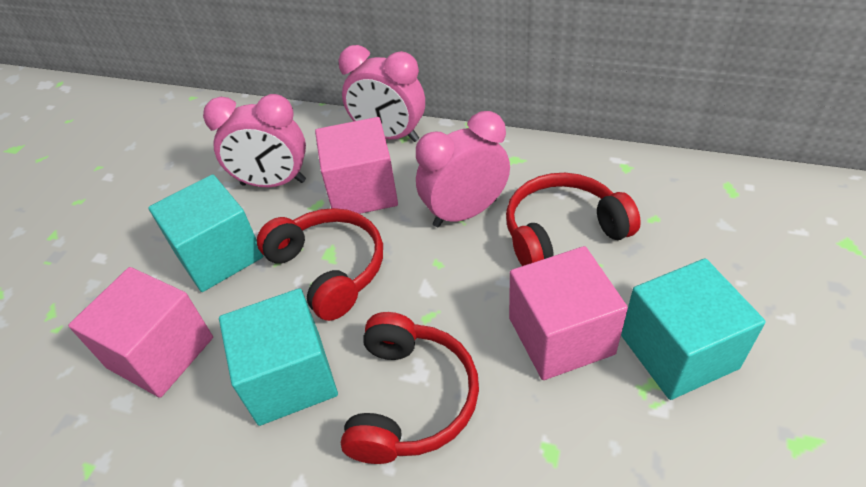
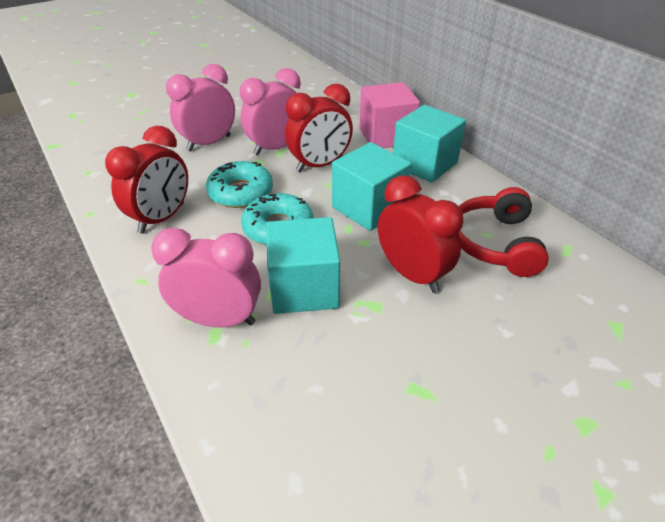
pink cube: [68,267,213,398] [315,117,398,214] [509,246,628,380] = 3 -> [359,82,420,148] = 1
red clock: none = 0 -> [105,126,188,234] [285,83,353,172] [378,175,463,293] = 3
red headphones: [257,208,383,321] [341,312,479,464] [506,173,641,266] = 3 -> [458,187,549,277] = 1
turquoise donut: none = 0 -> [206,161,273,208] [241,193,314,245] = 2

